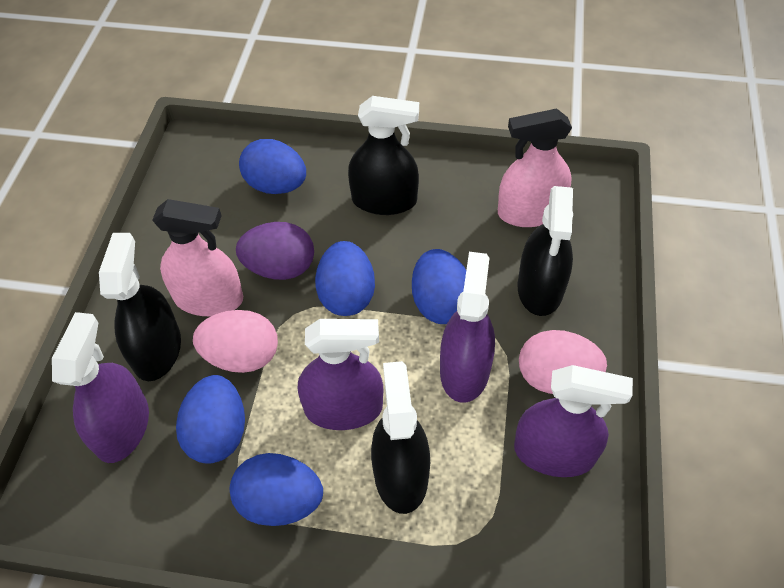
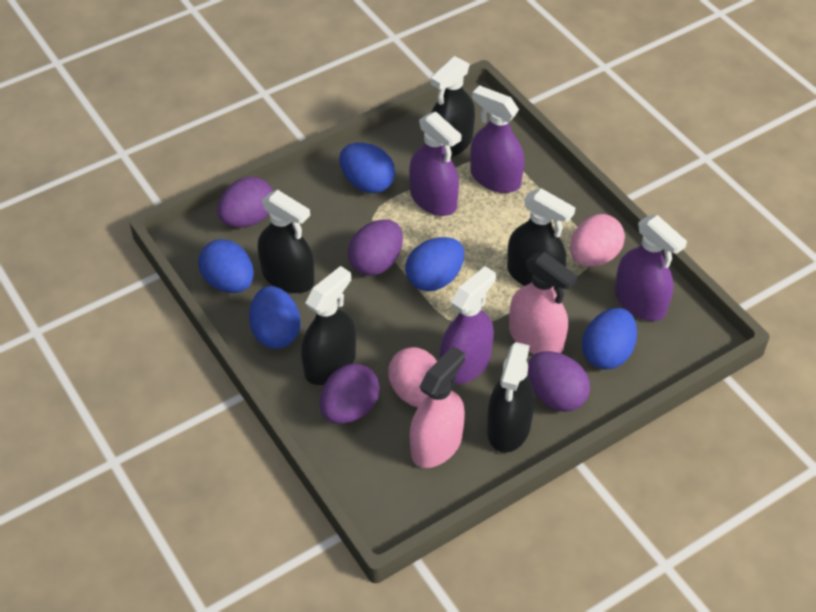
black spray bottle: [99,233,181,381] [348,96,419,215] [371,361,430,514] [518,186,573,316] = 4 -> [258,190,314,293] [301,266,356,385] [430,56,475,157] [487,342,535,453] [507,188,575,290] = 5
purple egg: [236,222,314,280] = 1 -> [217,177,273,228] [320,363,380,424] [348,220,403,276] [528,351,590,412] = 4

